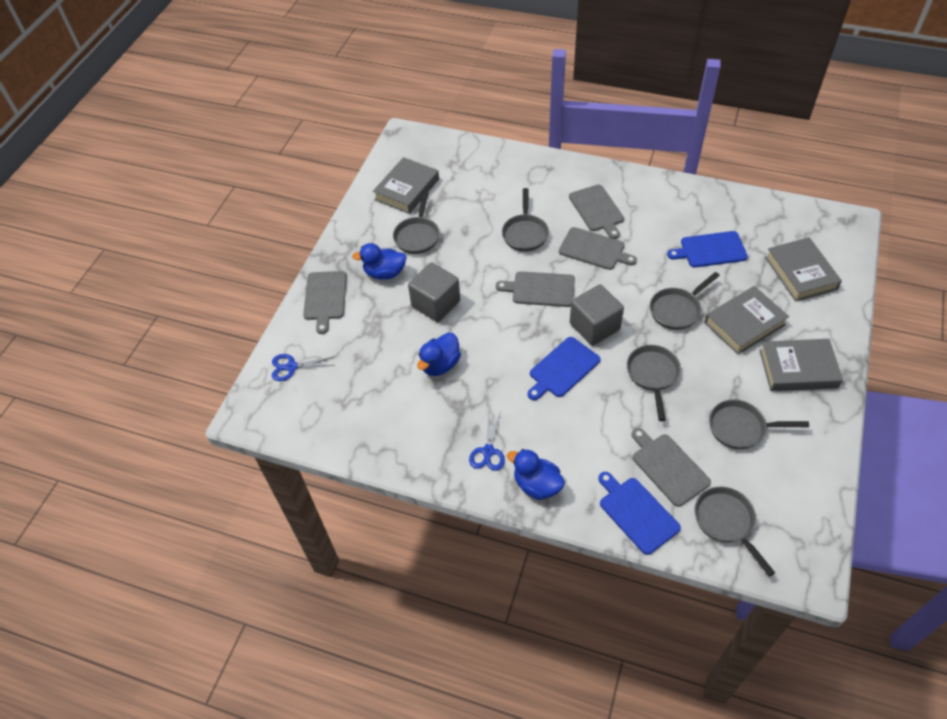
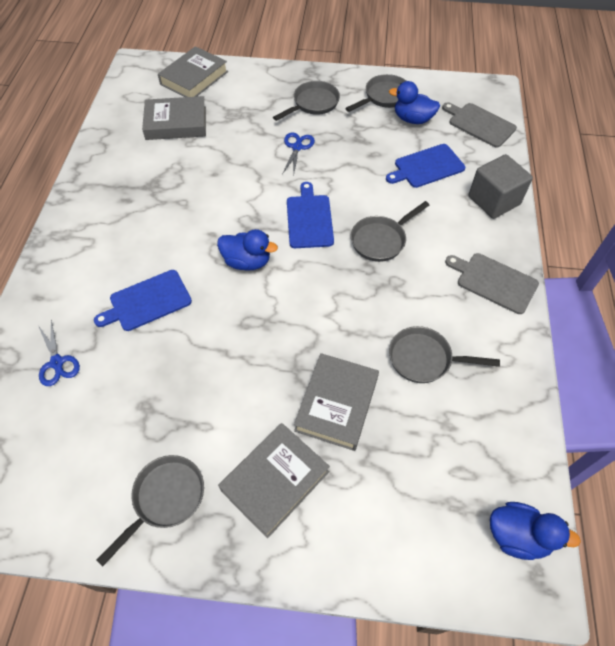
grey cube: [408,262,460,322] [570,284,624,346] = 2 -> [469,154,533,219] = 1
grey cutting board: [303,271,347,334] [496,271,575,307] [559,227,637,270] [569,184,624,239] [632,428,711,507] = 5 -> [442,102,517,148] [445,253,539,314] = 2
grey pan: [393,191,440,254] [502,188,549,252] [627,345,681,421] [650,272,720,330] [695,487,775,576] [709,400,809,450] = 6 -> [96,455,204,567] [273,81,340,121] [345,74,406,112] [351,201,430,262] [389,326,500,383] = 5

